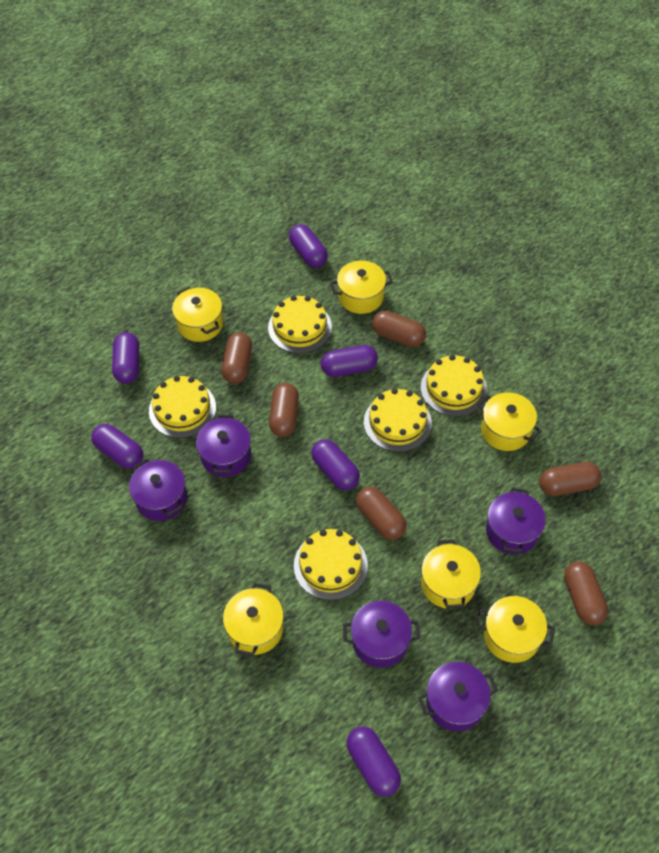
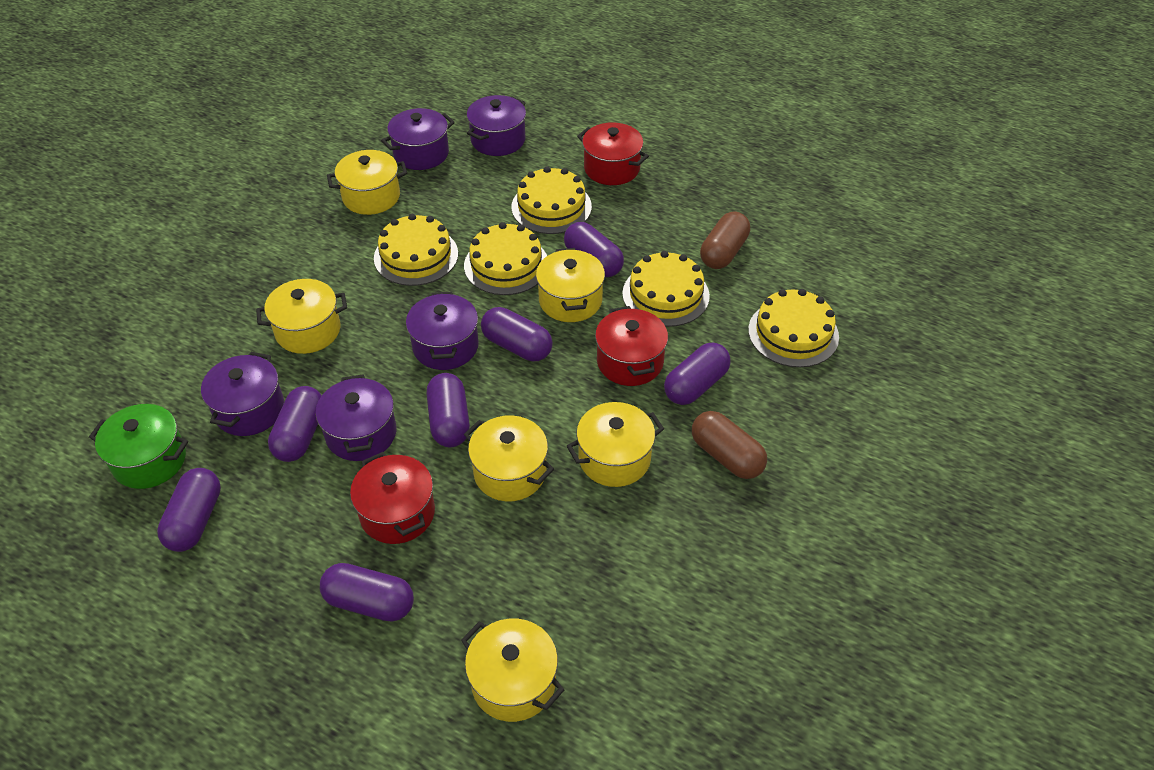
brown capsule: [221,332,252,384] [269,383,299,437] [356,487,407,540] [372,311,426,347] [539,462,601,496] [564,561,608,625] = 6 -> [692,411,767,479] [700,211,750,269] = 2
green pot: none = 0 -> [89,404,188,489] = 1
purple capsule: [91,424,143,469] [112,332,139,384] [289,224,328,268] [311,439,360,490] [321,345,378,377] [347,726,401,797] = 6 -> [157,468,221,552] [268,386,322,462] [320,563,414,621] [426,373,470,447] [481,307,553,361] [564,222,624,277] [664,342,731,405] = 7
red pot: none = 0 -> [350,452,435,544] [577,122,649,185] [595,306,668,386] = 3

